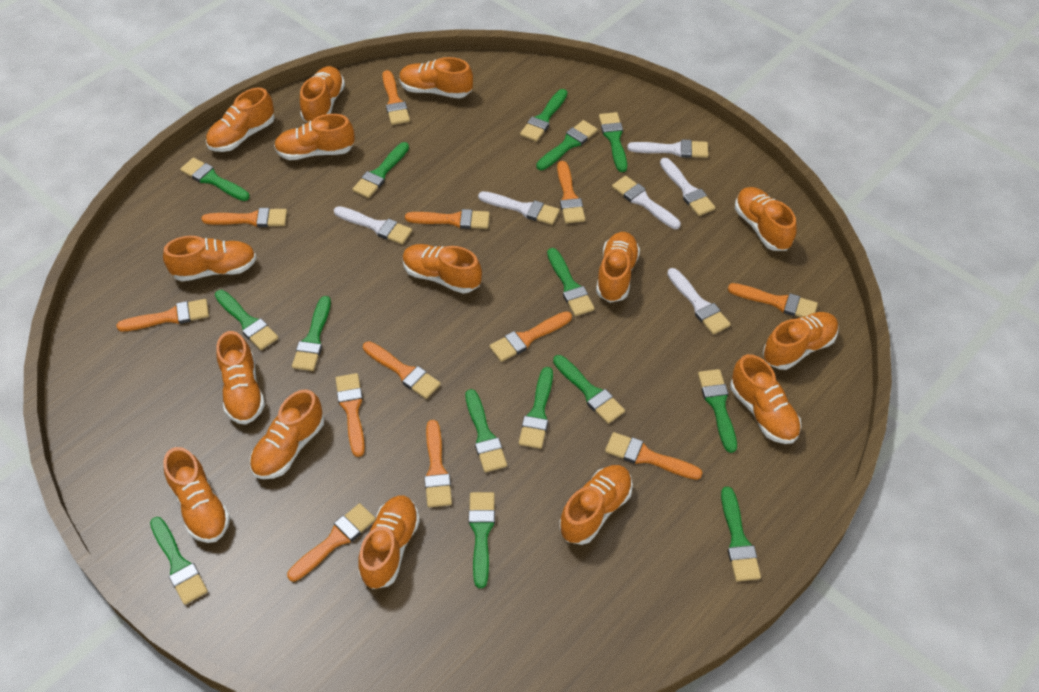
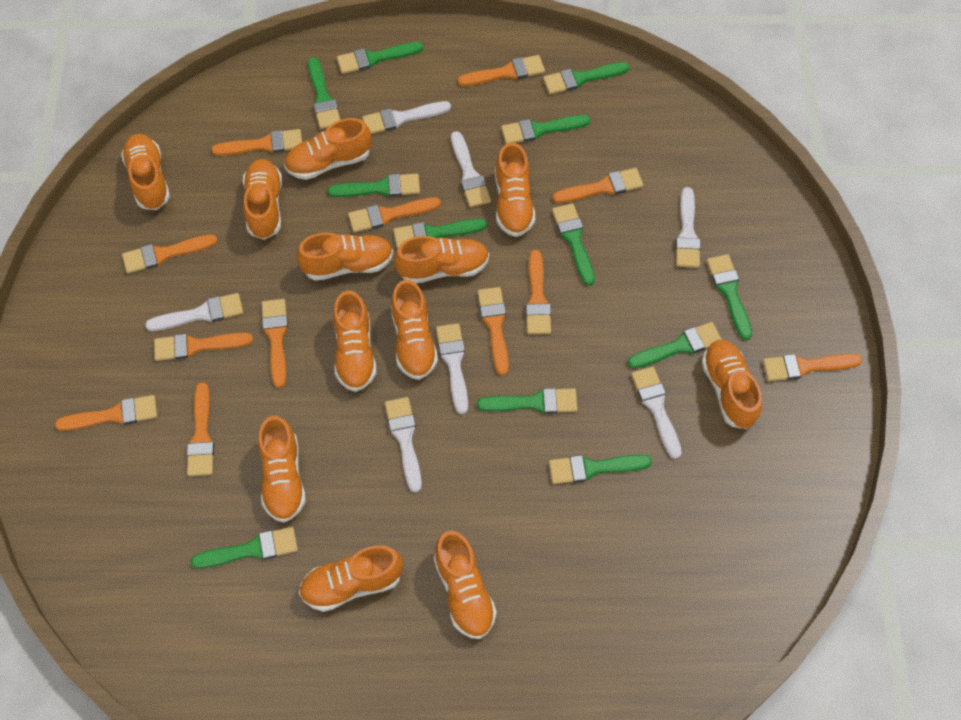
green brush: [150,517,208,605] [180,158,250,201] [215,290,278,350] [292,296,331,371] [352,142,409,198] [465,389,507,472] [469,492,495,588] [519,367,553,449] [520,89,567,142] [536,120,598,170] [547,248,595,316] [553,355,625,424] [599,112,627,172] [698,369,737,453] [721,487,761,581] = 15 -> [191,527,298,568] [308,57,340,129] [328,174,420,197] [337,42,423,74] [393,219,487,249] [477,388,578,414] [501,115,590,144] [543,62,630,94] [549,455,652,484] [552,203,595,286] [628,322,722,368] [707,254,752,340] = 12
orange shoe: [163,236,257,281] [163,447,230,543] [206,88,275,152] [216,331,265,425] [250,389,324,479] [274,114,355,160] [300,66,345,123] [358,496,420,589] [399,57,473,98] [402,244,482,293] [559,465,633,545] [596,232,640,303] [731,354,801,444] [735,187,797,251] [763,312,838,370] = 15 -> [121,134,170,210] [243,159,282,240] [258,416,306,523] [284,118,371,180] [297,232,393,281] [299,545,403,612] [333,290,377,392] [391,280,438,380] [394,236,489,283] [434,530,497,639] [495,142,535,237] [701,340,762,429] = 12
white brush: [334,206,412,244] [478,191,560,225] [612,176,681,229] [627,139,708,158] [660,158,715,216] [667,268,731,334] = 6 -> [145,293,243,331] [362,101,451,134] [385,397,422,493] [436,323,468,414] [451,131,491,207] [631,367,682,459] [676,187,701,268] = 7

